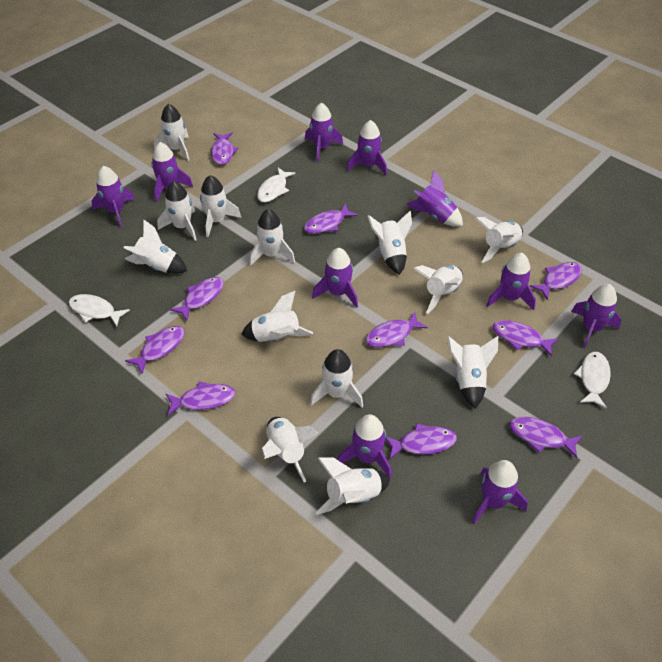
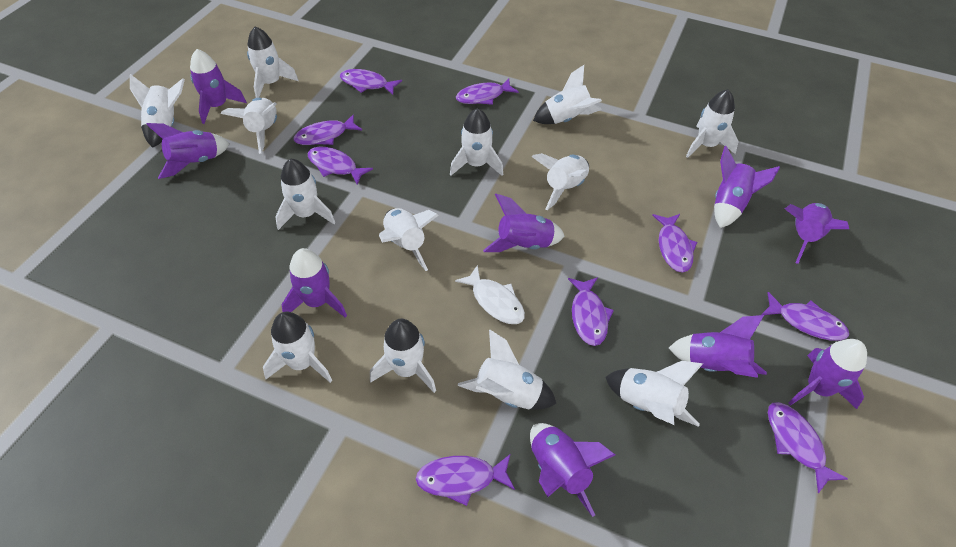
purple fish: [125,326,185,374] [166,381,235,415] [170,277,224,321] [211,133,238,165] [304,204,358,234] [366,312,428,347] [385,423,457,459] [493,320,559,357] [510,417,583,458] [530,262,582,300] = 10 -> [294,114,362,145] [308,146,373,185] [340,69,402,95] [416,454,515,506] [456,78,519,105] [568,277,614,346] [652,214,697,272] [761,292,849,341] [768,402,848,493] = 9
purple rocket: [91,166,135,227] [151,142,193,202] [305,103,343,162] [312,248,358,308] [338,414,392,478] [347,120,387,175] [406,170,463,227] [472,460,528,524] [486,253,536,310] [571,284,621,348] = 10 -> [146,123,230,179] [190,49,247,124] [282,248,347,318] [483,194,564,252] [530,423,615,517] [669,315,767,378] [714,146,780,228] [785,203,849,264] [788,339,867,409] = 9
white fish: [69,294,130,327] [257,168,296,202] [574,352,611,408] = 3 -> [455,265,525,324] = 1

